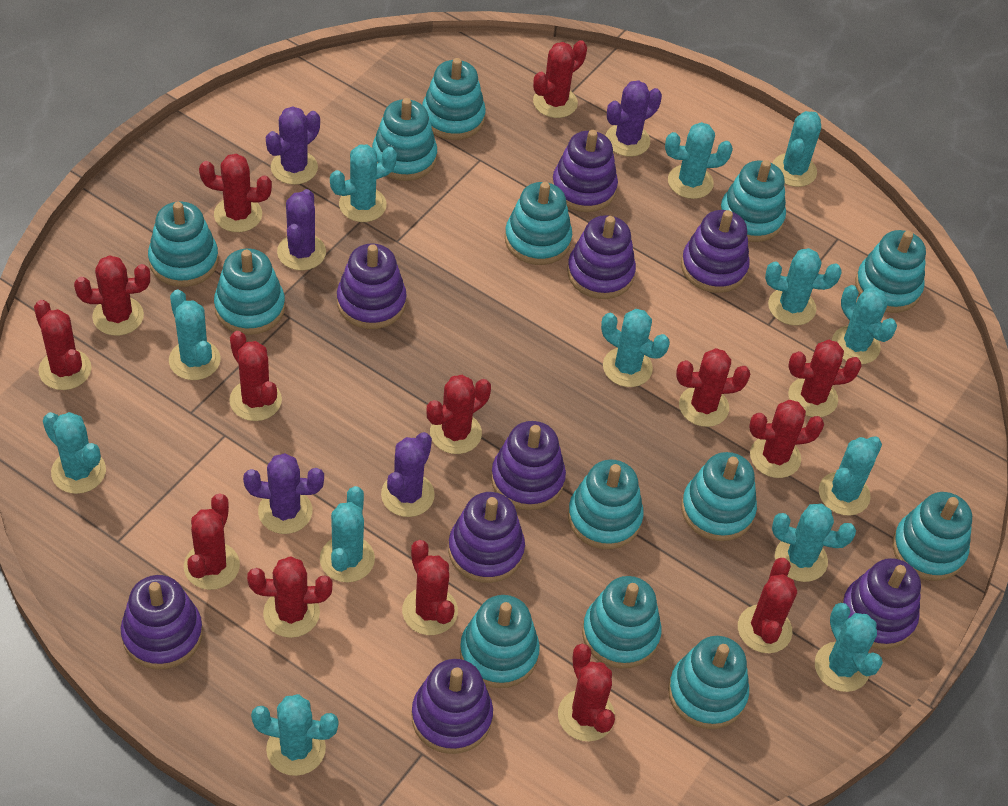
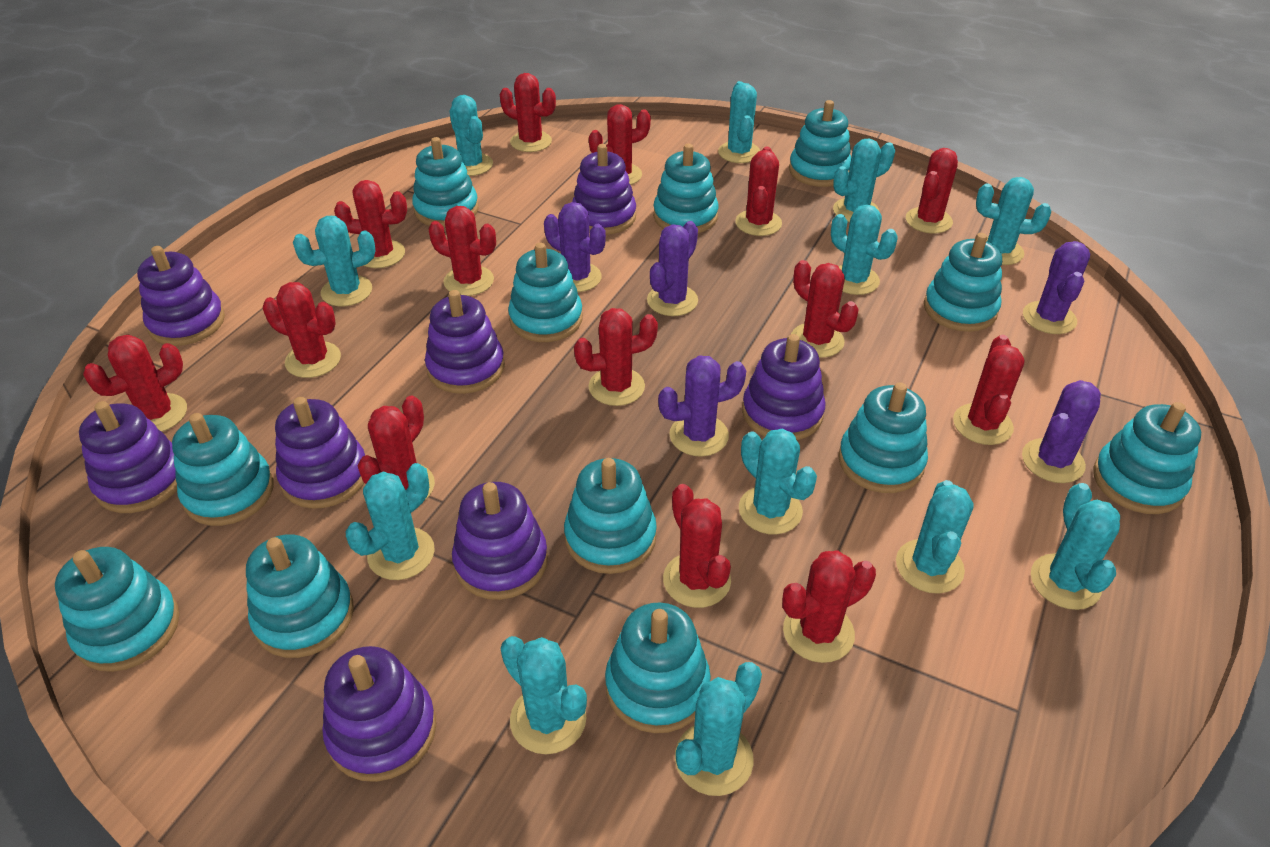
purple stacking toy: [121,575,203,669] [337,244,407,329] [411,659,493,754] [448,492,525,583] [491,421,566,510] [552,130,618,212] [567,215,636,299] [681,210,750,293] [841,558,921,649] = 9 -> [79,401,177,513] [137,246,225,346] [275,397,365,509] [322,646,436,782] [425,290,505,394] [452,482,548,600] [572,144,636,235] [742,334,826,440] = 8
turquoise cactus: [43,412,106,494] [169,289,221,380] [251,694,339,776] [320,486,375,582] [330,144,397,222] [601,309,670,387] [665,122,733,199] [765,248,842,326] [772,111,821,187] [772,504,856,582] [815,603,883,692] [819,436,882,516] [832,285,897,364] = 13 -> [293,216,376,306] [346,463,435,580] [449,95,493,176] [500,636,587,754] [675,662,762,796] [718,81,760,163] [739,429,817,534] [831,205,898,295] [833,138,895,222] [896,480,974,594] [976,177,1051,265] [1031,483,1120,610] = 12
turquoise stacking toy: [148,202,219,287] [214,249,285,335] [372,98,437,181] [422,58,486,140] [460,595,540,688] [505,182,572,265] [568,459,644,549] [582,576,662,669] [668,636,749,729] [681,452,757,541] [720,160,786,242] [855,230,926,313] [892,492,972,581] = 13 -> [55,547,179,672] [172,413,274,526] [246,534,354,658] [412,137,479,227] [508,243,583,342] [564,458,657,574] [605,602,711,733] [653,144,719,233] [789,100,851,187] [838,382,928,493] [924,233,1002,332] [1093,402,1201,514] = 12

